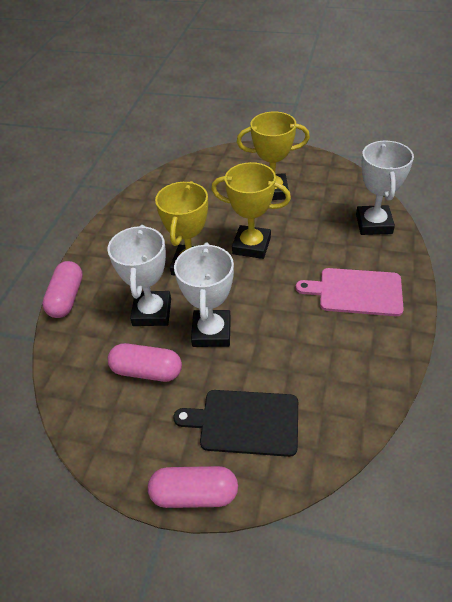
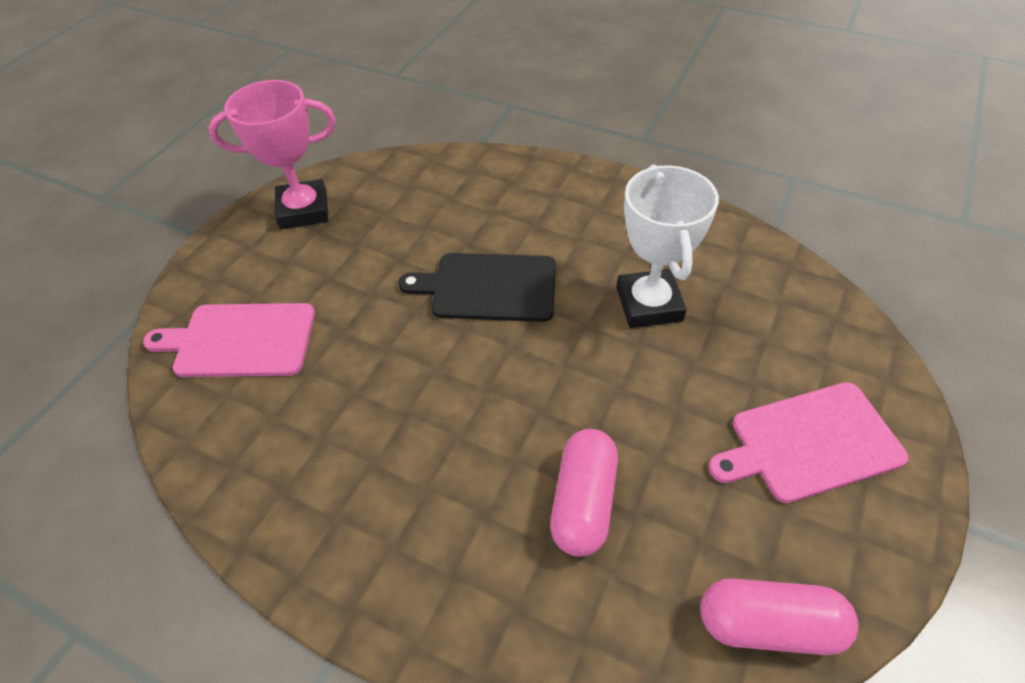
pink capsule: [42,261,83,318] [108,343,182,382] [148,466,238,508] = 3 -> [550,429,618,557] [700,578,858,655] = 2
pink cutting board: [296,268,404,316] = 1 -> [143,303,315,377] [708,382,908,503] = 2
pink trophy: none = 0 -> [208,80,336,229] = 1
white trophy: [107,225,171,326] [174,243,234,347] [356,141,414,235] = 3 -> [617,164,719,328] = 1
yellow trophy: [155,181,208,276] [211,162,291,259] [237,112,310,200] = 3 -> none = 0

